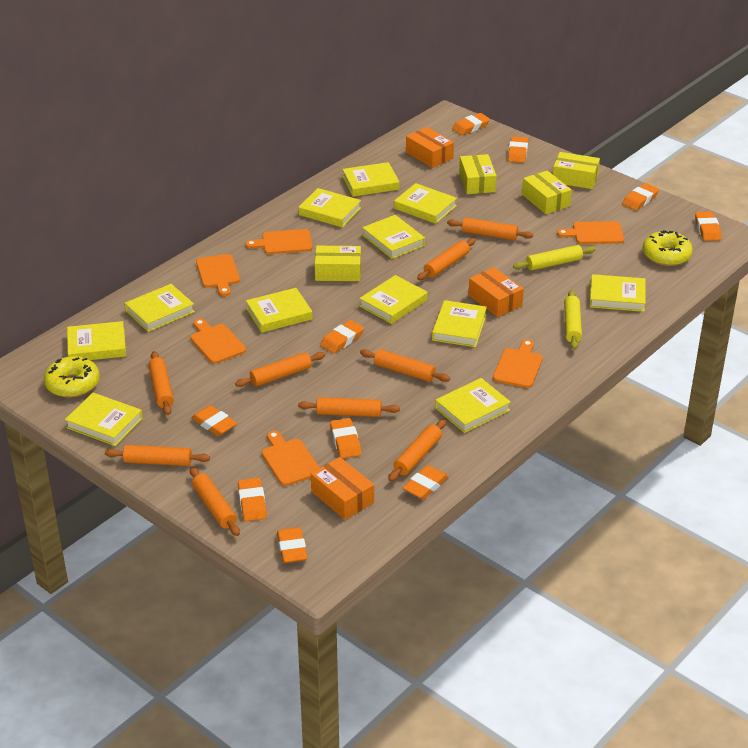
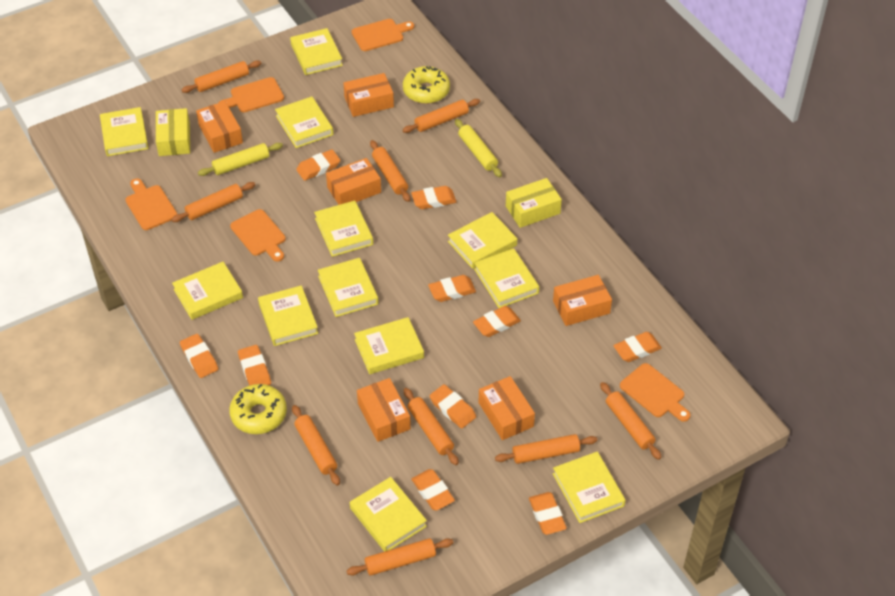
orange box: [311,457,374,520] [406,127,454,168] [468,267,524,317] = 3 -> [196,101,243,153] [326,158,381,205] [343,73,394,117] [357,378,411,442] [479,376,535,440] [553,275,612,326] = 6
orange cutting board: [190,319,246,364] [196,254,240,296] [245,229,312,254] [262,431,320,486] [493,339,543,388] [557,221,624,244] = 6 -> [125,178,177,230] [218,77,284,112] [230,209,286,262] [352,19,414,51] [620,363,691,422] = 5
yellow box: [315,246,361,281] [459,154,497,194] [522,171,572,214] [553,152,600,189] = 4 -> [156,108,190,156] [506,178,562,228] = 2

